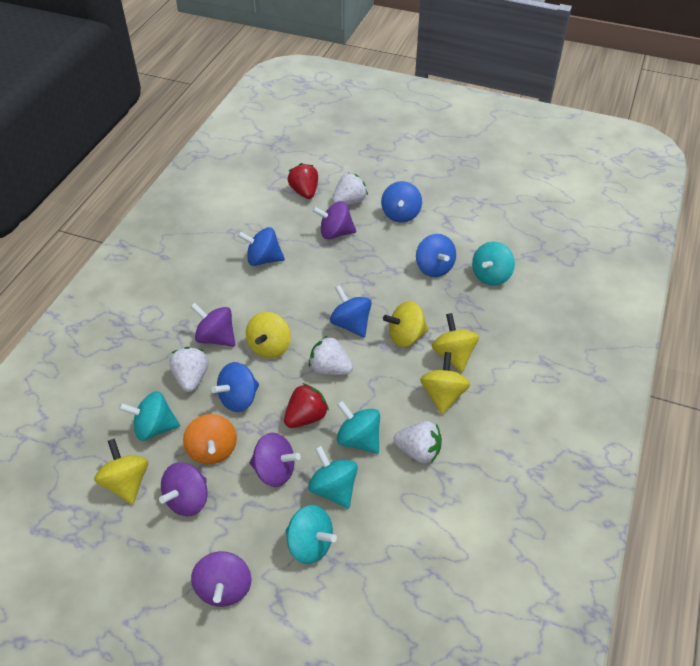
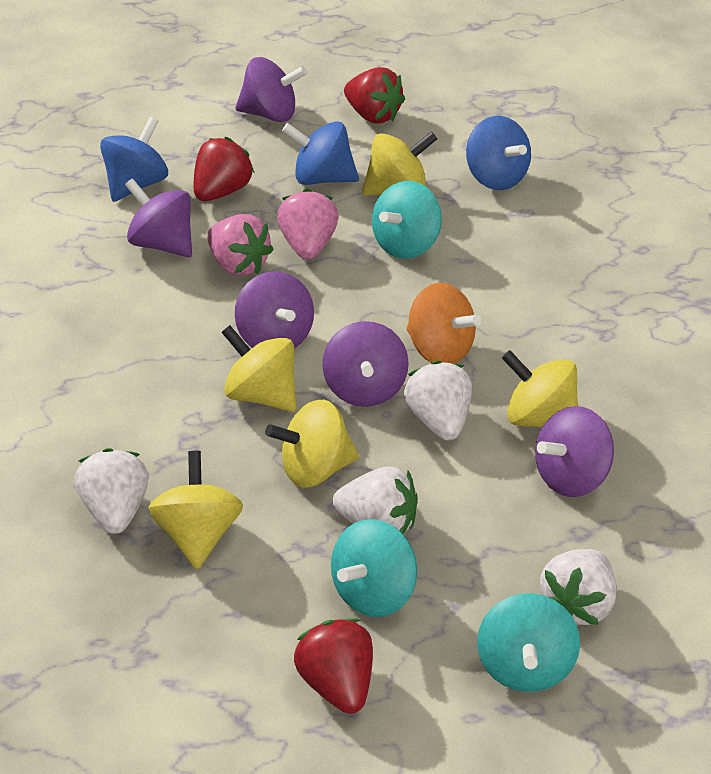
blue spinning top: [211,362,259,412] [237,227,285,266] [330,285,372,338] [381,181,422,223] [416,234,456,277] = 5 -> [100,117,168,202] [282,121,359,185] [466,116,531,190] = 3
pink strawberry: none = 0 -> [207,214,274,276] [277,189,338,260] = 2
red strawberry: [284,383,329,428] [288,163,318,199] = 2 -> [194,137,255,201] [294,618,373,714] [344,67,405,124] = 3
turquoise spinning top: [119,391,180,441] [286,505,337,564] [308,446,358,509] [337,400,380,454] [472,241,515,286] = 5 -> [331,519,417,617] [372,181,442,259] [477,593,580,692] = 3

